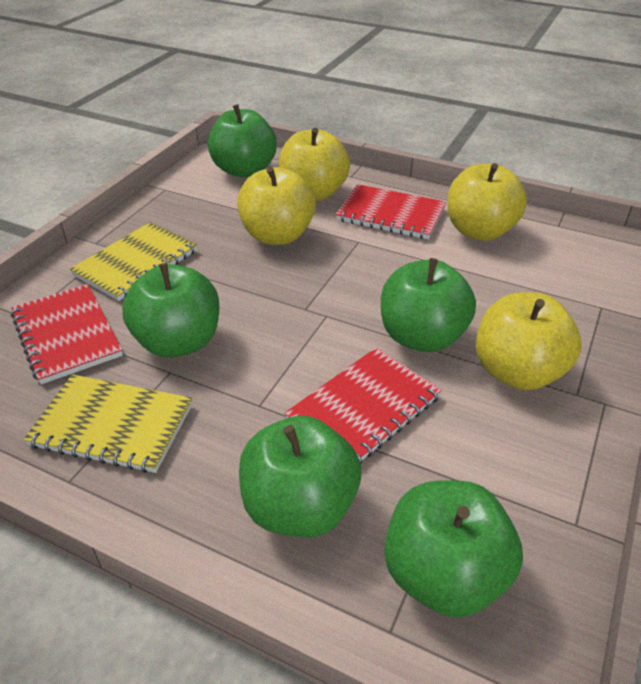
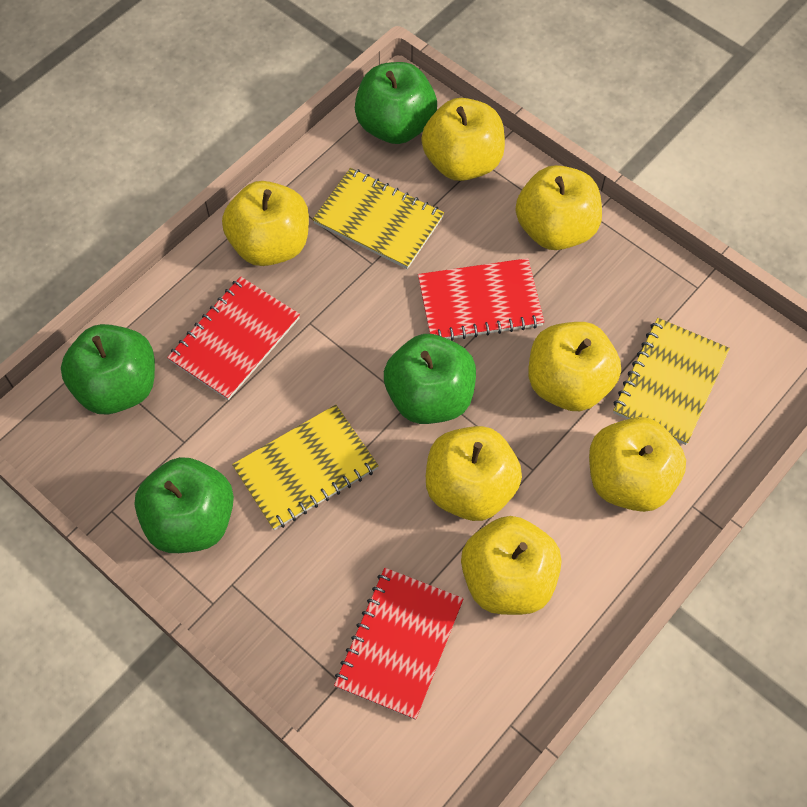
green apple: [122,263,219,358] [208,104,277,178] [239,416,361,537] [381,258,476,352] [384,480,523,618] = 5 -> [61,324,155,414] [134,457,234,553] [355,62,437,144] [384,334,476,424] = 4
yellow apple: [237,167,316,245] [279,128,350,201] [447,163,527,241] [476,292,582,390] = 4 -> [222,181,309,266] [421,98,505,181] [426,426,522,521] [461,516,562,615] [516,165,602,250] [528,322,621,411] [589,417,686,512] = 7
yellow notebook: [24,374,193,473] [69,222,197,301] = 2 -> [232,405,379,530] [313,168,444,269] [613,318,730,445] = 3

